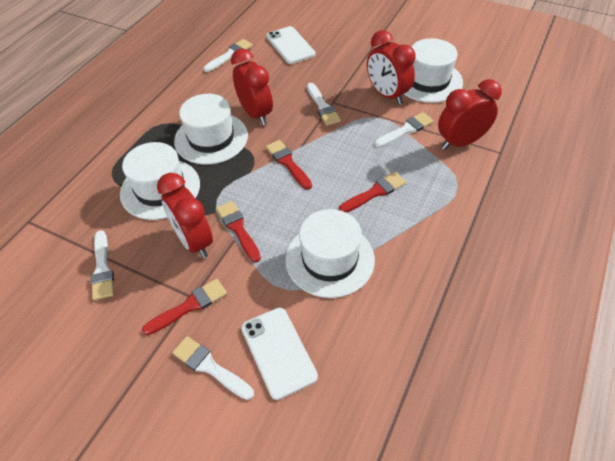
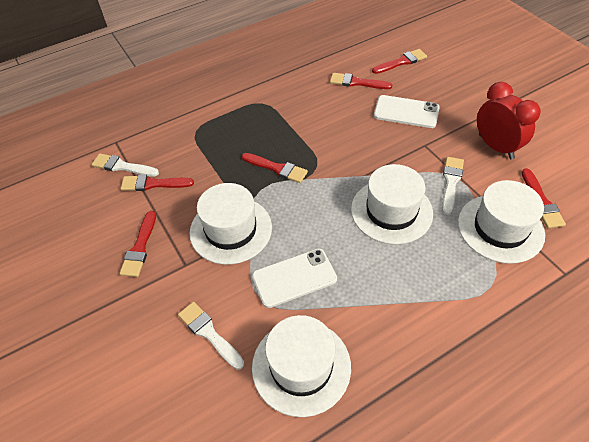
red brush: [142,279,227,335] [216,201,261,262] [266,140,312,190] [339,172,406,213] = 4 -> [119,211,156,277] [121,175,194,191] [241,153,308,183] [330,73,393,89] [372,49,427,74] [521,168,566,228] = 6
red clock: [157,173,213,258] [231,48,273,125] [367,30,416,105] [438,79,502,150] = 4 -> [477,82,541,159] = 1
white brush: [91,230,114,300] [172,336,254,400] [203,39,253,72] [307,83,341,126] [374,112,434,148] = 5 -> [91,153,159,177] [178,302,244,370] [442,157,464,215] = 3

